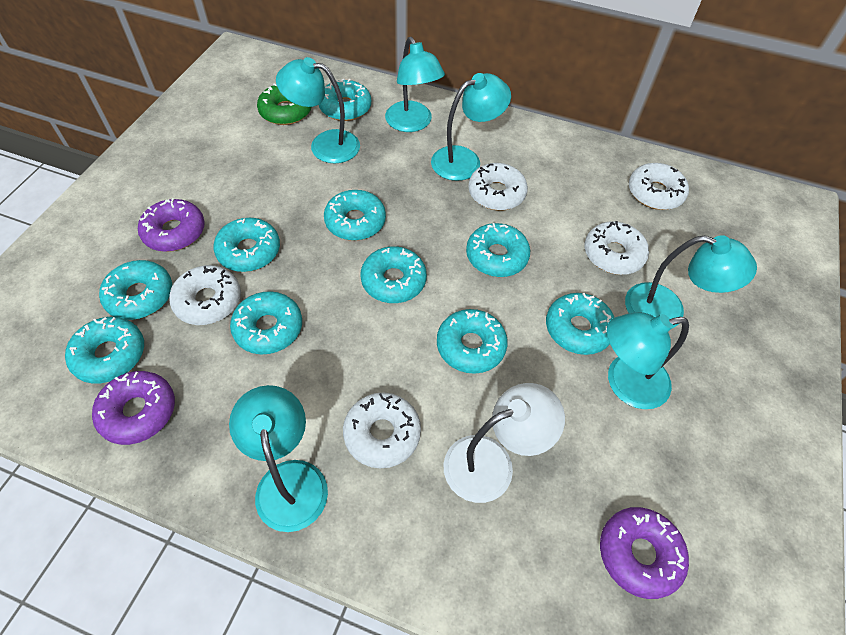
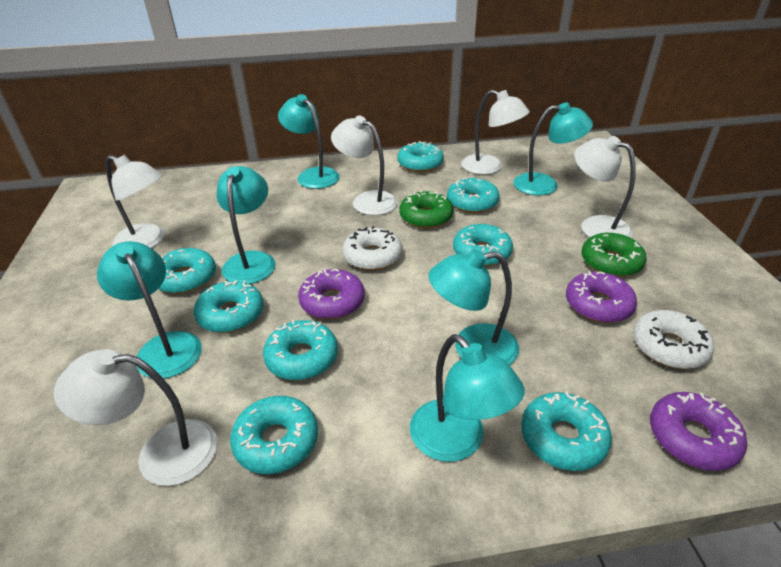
green donut: [257,83,312,125] = 1 -> [399,190,454,228] [581,233,647,277] = 2
turquoise donut: [65,317,144,383] [99,260,172,320] [213,218,280,272] [230,291,302,354] [319,79,371,121] [324,190,386,241] [360,246,427,303] [437,309,508,374] [466,223,530,277] [546,293,614,355] = 10 -> [159,248,216,294] [194,281,263,333] [230,396,318,474] [263,320,338,381] [397,141,444,172] [447,178,499,213] [453,224,513,266] [521,392,612,471] = 8
white donut: [169,265,241,325] [343,392,421,468] [468,163,528,211] [585,221,649,275] [629,163,689,210] = 5 -> [343,226,402,270] [633,310,714,369] = 2
white lamp: [443,383,565,503] = 1 -> [54,349,217,486] [106,155,164,248] [331,115,398,215] [461,90,530,175] [574,136,636,238] = 5

